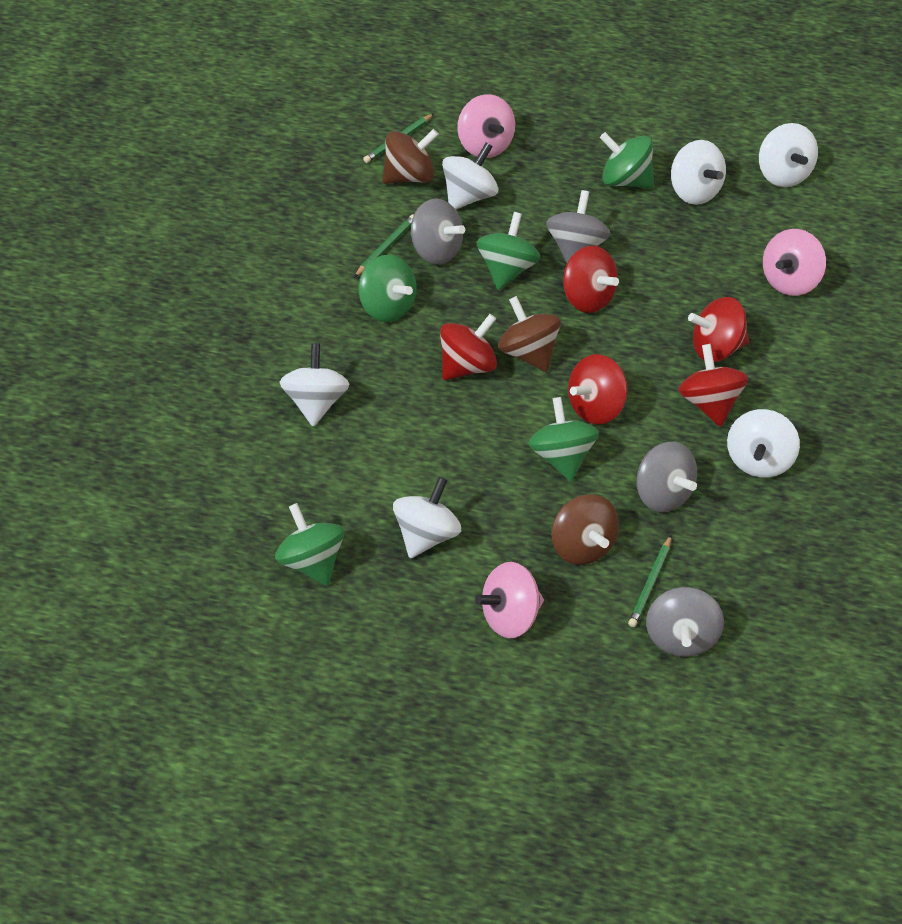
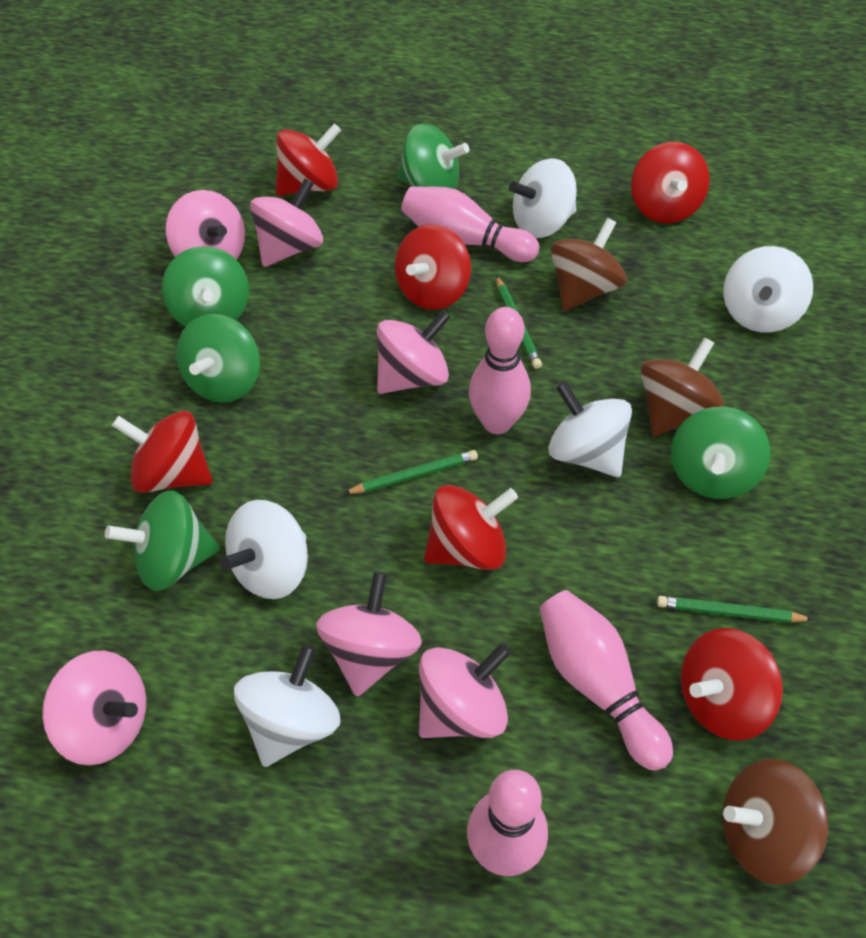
grey spinning top: [411,198,465,265] [546,190,610,263] [636,442,697,513] [646,587,724,657] = 4 -> none = 0
pink bowling pin: none = 0 -> [401,186,539,262] [467,770,548,876] [469,307,531,434] [540,590,673,771] = 4
pink spinning top: [457,94,515,158] [475,562,544,638] [763,229,826,296] = 3 -> [42,651,146,765] [166,190,245,260] [250,178,323,267] [316,572,422,697] [377,310,451,394] [419,643,511,738] = 6
red spinning top: [440,314,497,380] [563,246,619,313] [568,354,628,424] [678,344,748,427] [688,297,749,362] = 5 -> [112,411,212,493] [276,124,341,196] [395,224,471,310] [424,485,518,570] [631,142,710,224] [681,628,783,740] = 6
white spinning top: [280,343,350,427] [393,477,461,558] [442,142,499,209] [671,140,726,205] [727,409,800,478] [759,123,818,187] = 6 -> [220,500,308,599] [234,644,340,767] [509,158,577,238] [548,381,632,477] [723,246,813,332] = 5

